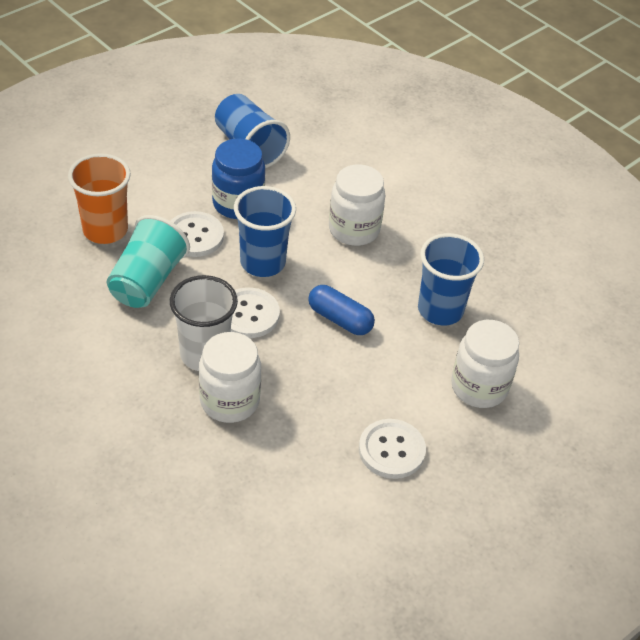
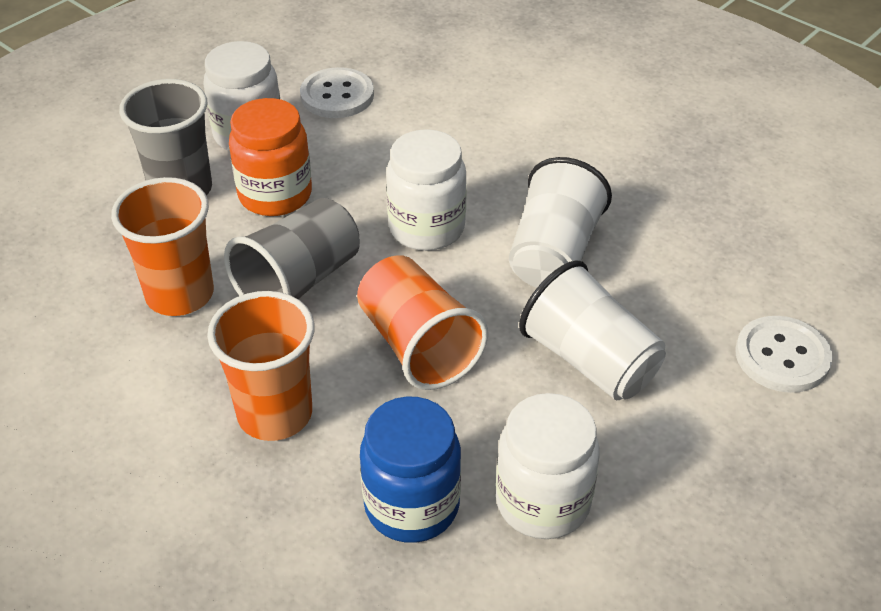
blue capsule: [308,285,375,335] = 1 -> none = 0
blue cup: [215,94,290,168] [234,186,296,277] [418,233,484,325] = 3 -> none = 0
grey cup: none = 0 -> [119,79,212,196] [224,198,360,299] = 2
orange cup: [68,153,131,244] = 1 -> [111,177,214,316] [207,291,315,441] [357,255,488,390] = 3
orange jar: none = 0 -> [229,98,312,216] = 1
turquoise cup: [107,215,190,308] = 1 -> none = 0
white button: [171,211,224,257] [231,288,280,338] [359,419,426,479] = 3 -> [300,67,374,118] [736,316,833,393] = 2
white cup: [170,275,238,371] = 1 -> [509,157,612,288] [519,260,666,400] = 2

